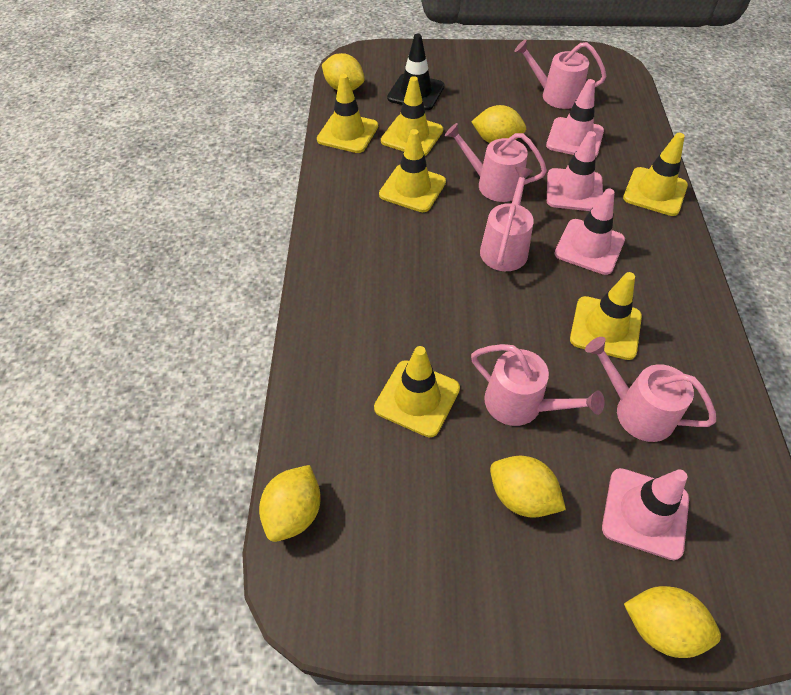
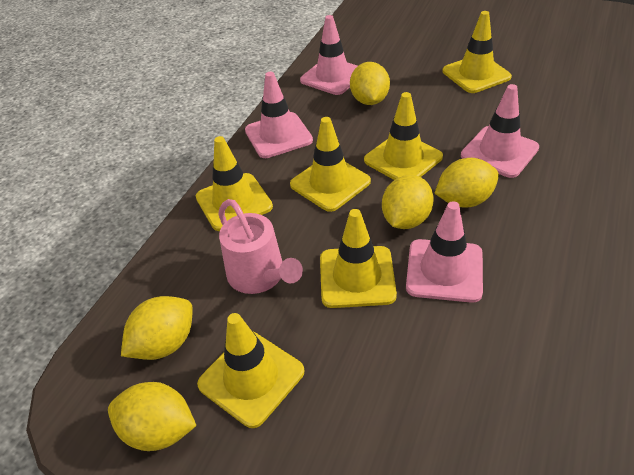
black traffic cone: [387,34,444,110] = 1 -> none = 0
pink watering can: [445,123,547,202] [471,344,605,426] [480,167,534,271] [514,39,606,109] [585,337,716,442] = 5 -> [218,199,303,294] = 1

